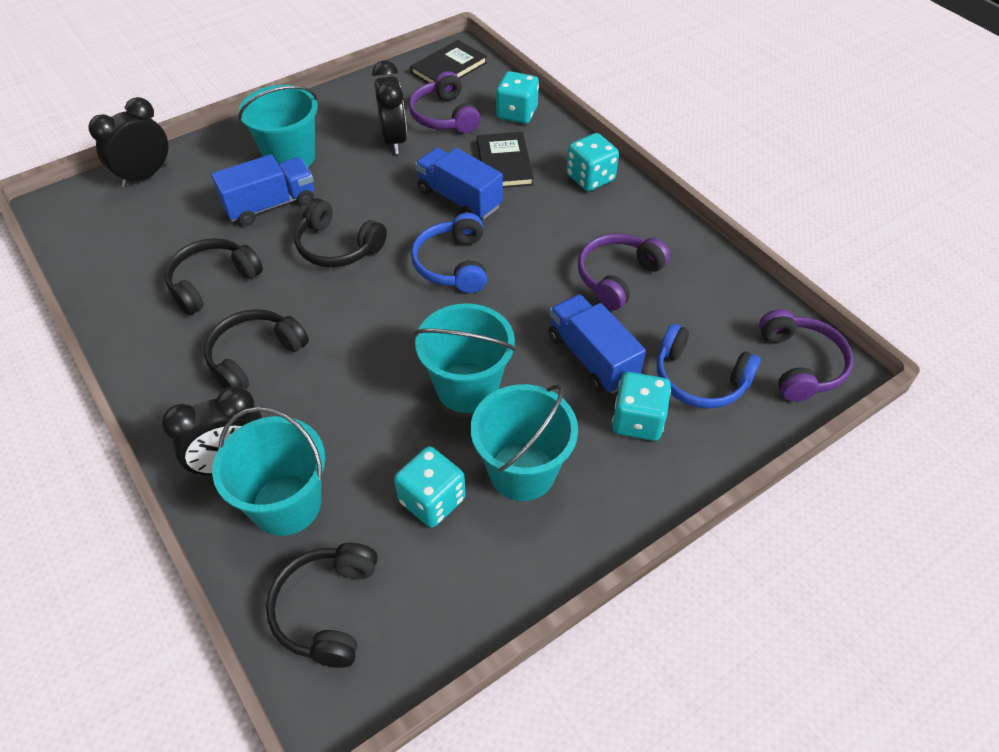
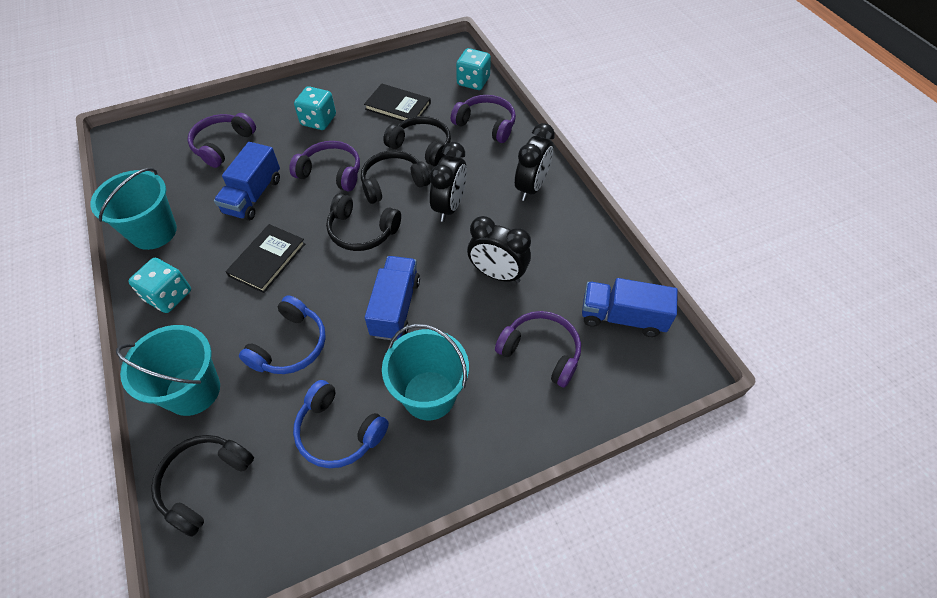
purple headphones: [409,71,481,133] [578,233,670,310] [759,309,853,402] = 3 -> [187,113,256,168] [289,141,360,191] [451,95,516,143] [495,311,581,388] = 4
turquoise bucket: [212,407,325,536] [239,85,318,167] [414,303,516,413] [471,384,578,501] = 4 -> [90,168,177,250] [116,325,220,416] [382,324,469,420] = 3
turquoise dice: [394,446,466,528] [496,71,539,124] [566,133,619,191] [612,372,671,441] = 4 -> [128,258,191,313] [294,86,336,130] [456,48,491,90] = 3

